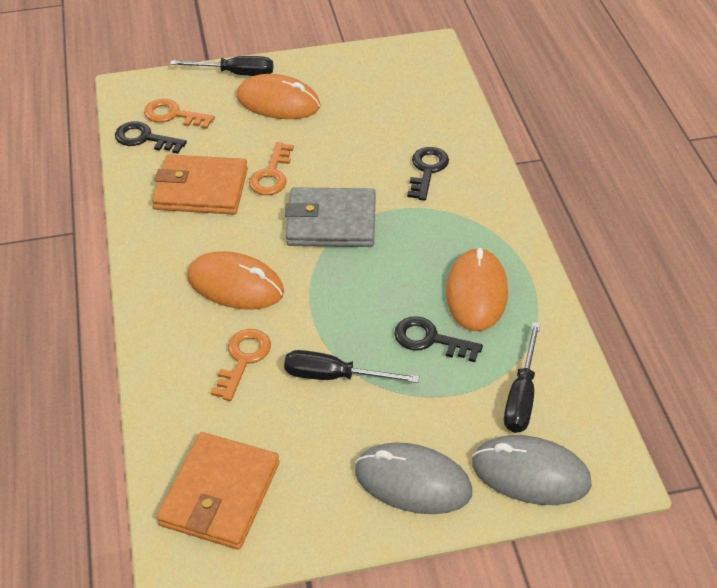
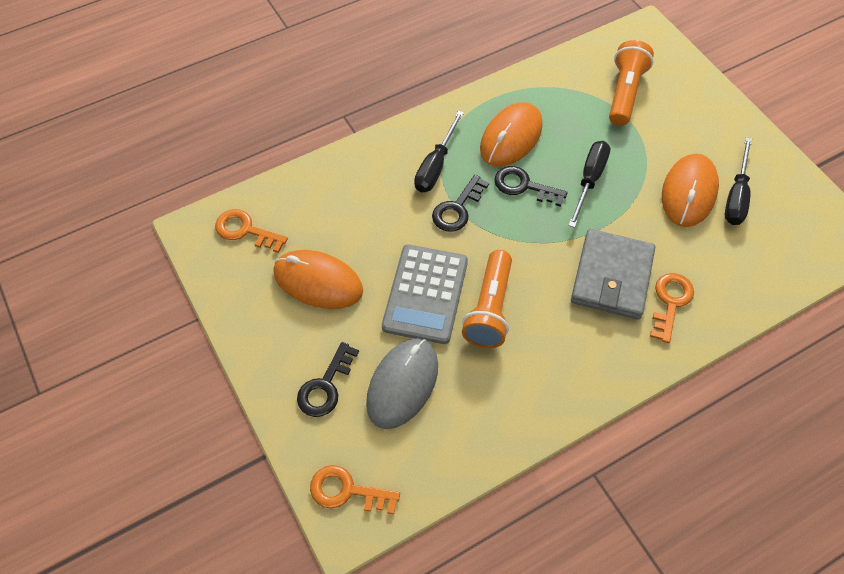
grey calculator: none = 0 -> [382,245,468,344] = 1
grey mouse: [355,442,472,514] [472,435,592,505] = 2 -> [366,338,438,429] = 1
orange flashlight: none = 0 -> [462,250,512,348] [609,40,654,126] = 2
orange wallet: [152,154,248,215] [157,432,279,550] = 2 -> none = 0

